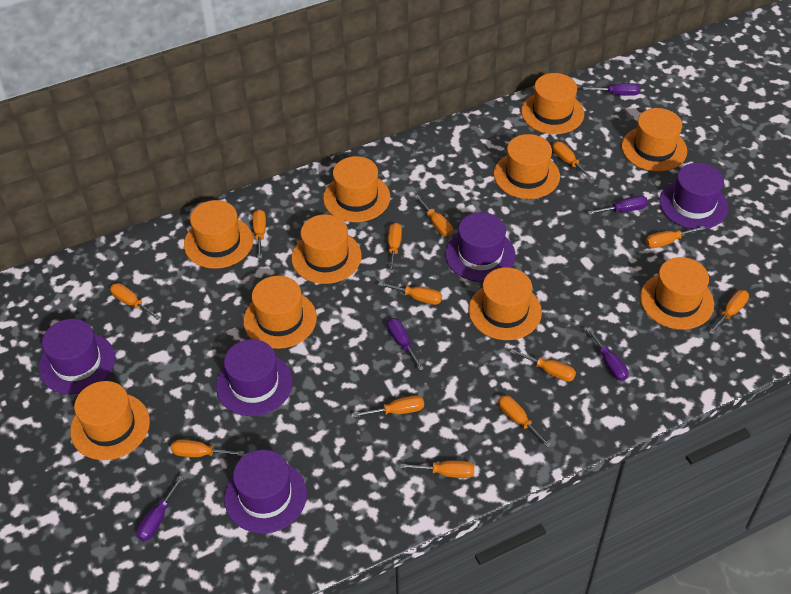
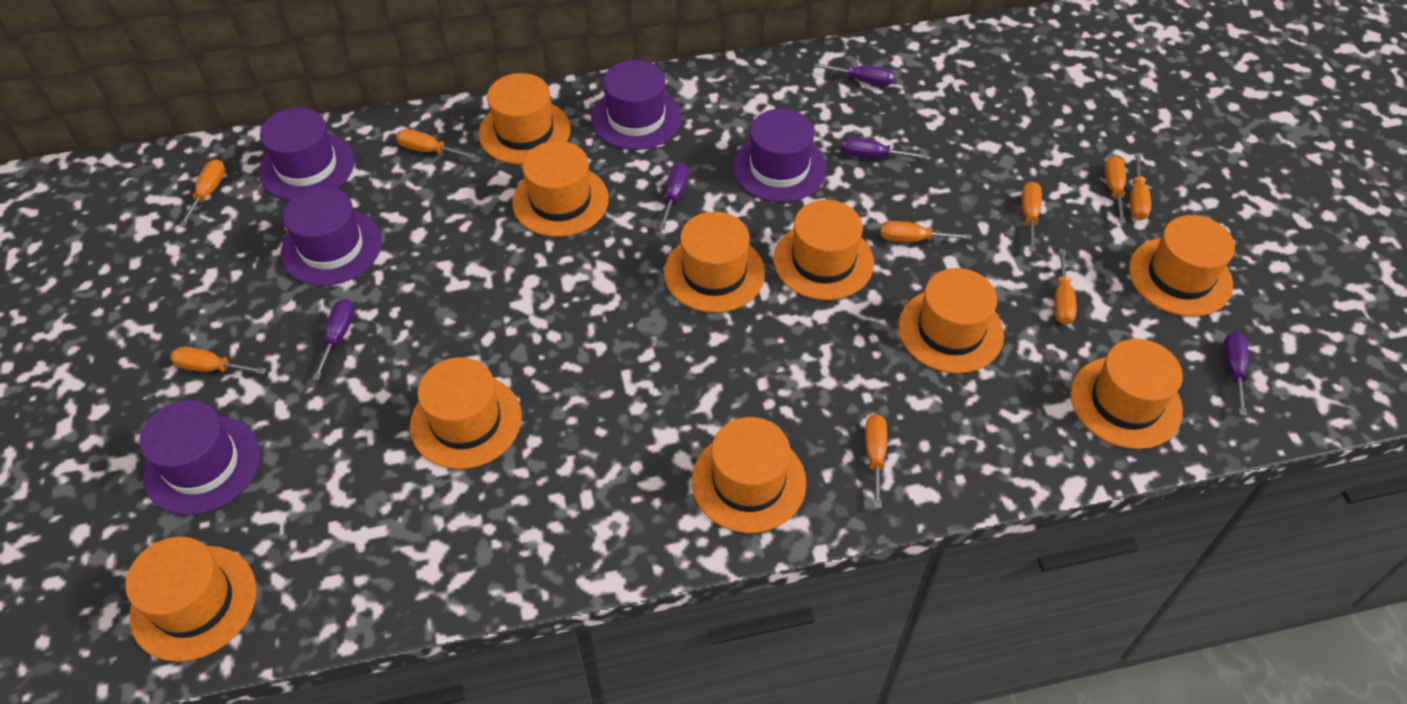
orange screwdriver: [110,283,160,320] [171,439,244,457] [253,209,266,259] [353,395,424,417] [378,282,442,305] [388,223,402,273] [400,461,474,478] [414,195,453,237] [498,395,551,447] [510,349,576,382] [552,142,594,180] [645,226,705,248] [709,290,749,335] = 13 -> [170,347,266,374] [179,159,225,227] [396,129,476,159] [865,414,887,508] [880,221,972,242] [1022,182,1042,252] [1054,249,1077,325] [1104,156,1126,224] [1130,153,1151,220] = 9

